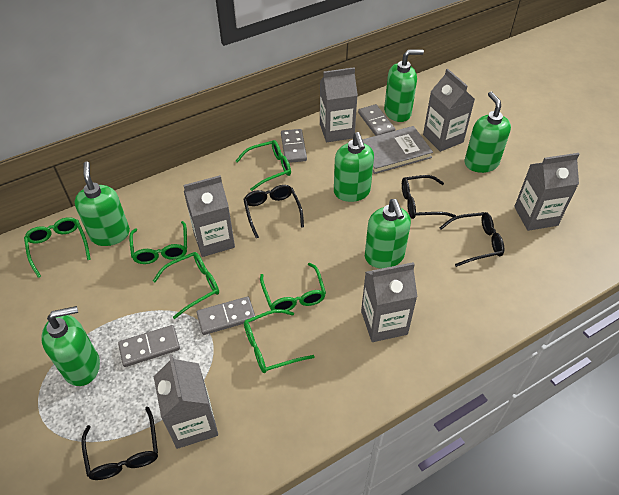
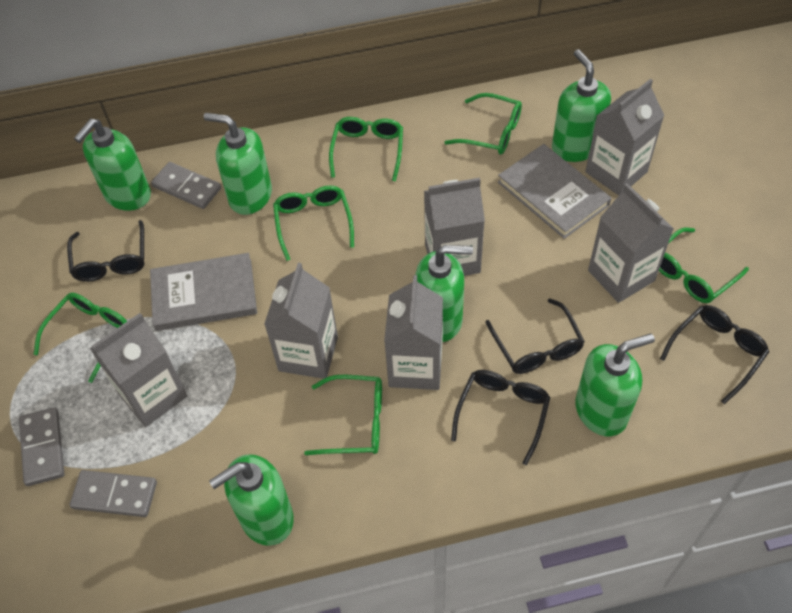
grey book: [362,126,433,174] = 1 -> [150,253,257,331] [498,144,611,239] = 2
grey domino: [118,325,180,367] [197,297,255,335] [281,129,307,163] [358,104,395,136] = 4 -> [19,407,65,486] [70,470,157,517] [151,162,221,209] = 3

